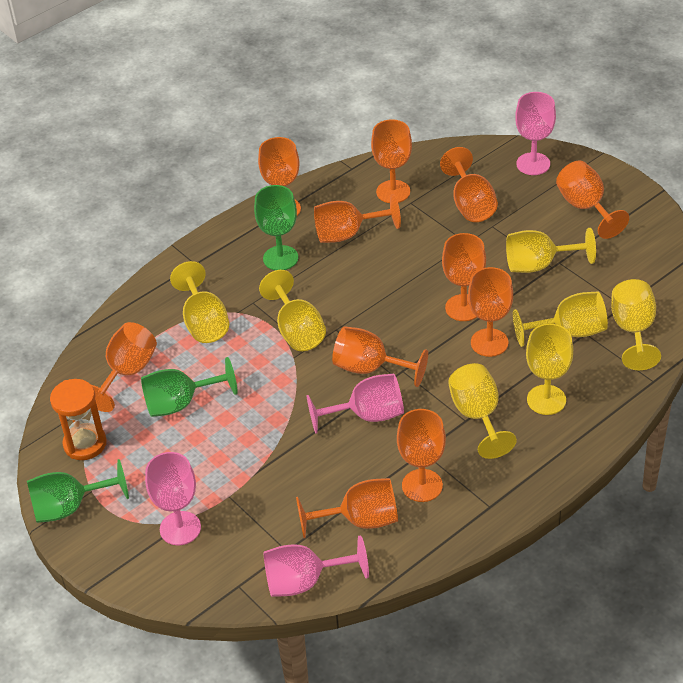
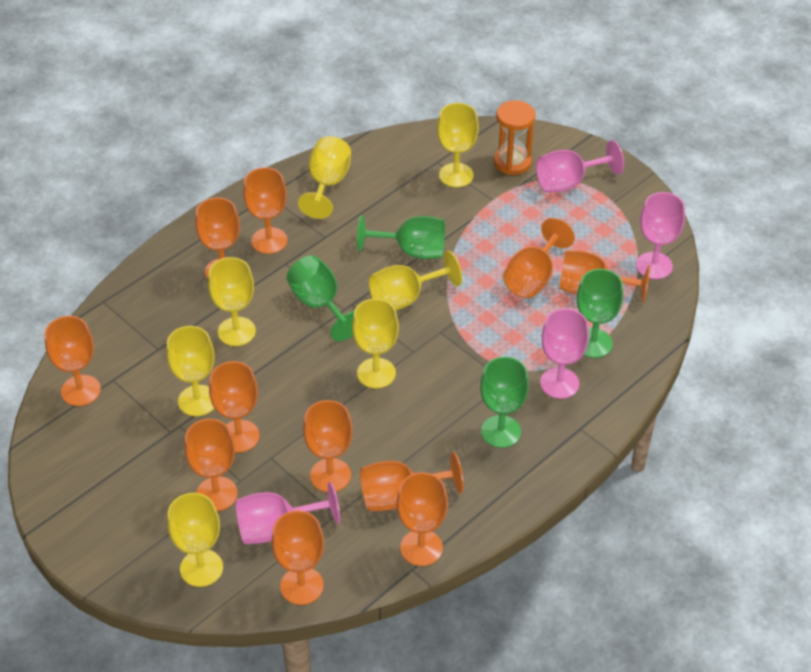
green goblet: [27,459,129,523] [141,357,237,417] [254,185,298,270] = 3 -> [287,255,354,341] [357,215,445,259] [480,356,529,448] [577,269,623,358] = 4

